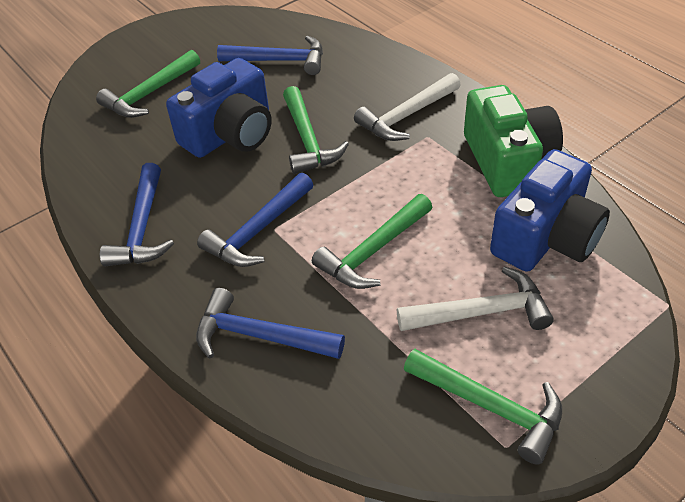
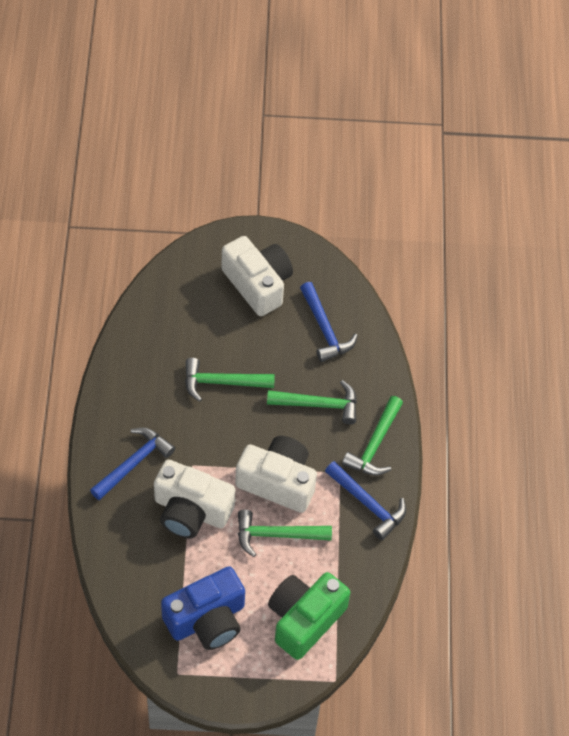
blue camera: [166,58,272,158] [490,149,610,272] = 2 -> [161,566,245,650] = 1
blue hammer: [100,163,174,266] [196,288,345,359] [197,173,313,267] [217,36,323,75] = 4 -> [90,428,175,500] [300,282,358,362] [325,461,406,540] = 3
white camera: none = 0 -> [154,460,235,539] [221,236,293,316] [235,436,317,513] = 3
white hammer: [354,73,460,141] [397,267,554,331] = 2 -> none = 0

